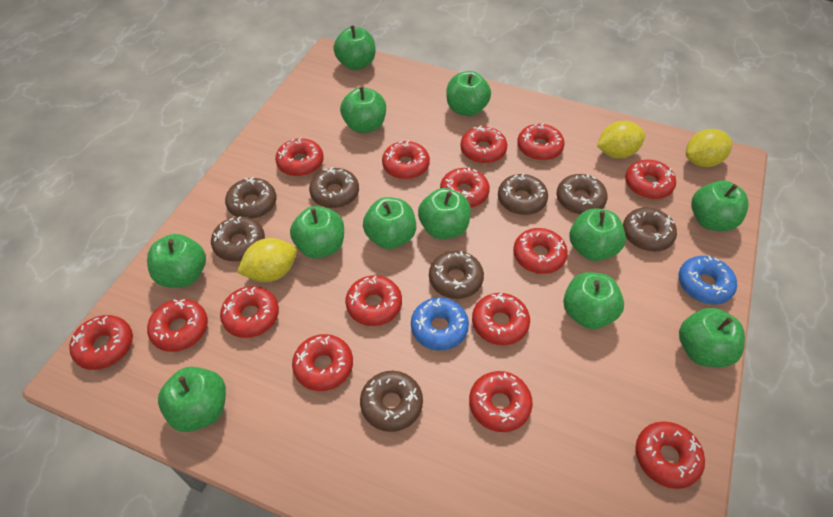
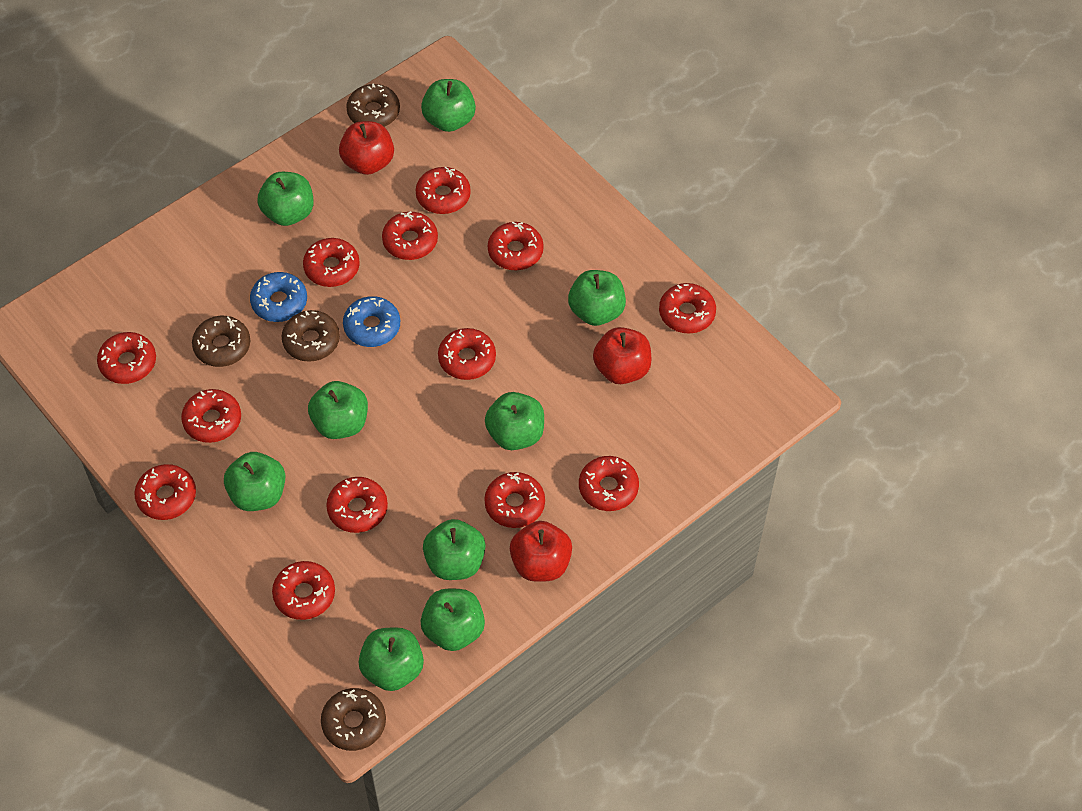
brown donut: [211,216,265,261] [225,177,276,219] [309,167,359,208] [360,371,423,432] [429,251,484,299] [498,174,548,215] [557,174,608,214] [623,208,677,252] = 8 -> [192,316,250,367] [282,310,340,362] [321,688,386,751] [346,83,400,127] = 4
green apple: [147,234,206,288] [158,366,226,432] [290,206,344,259] [333,25,375,70] [340,87,386,133] [363,197,416,249] [418,188,471,239] [446,71,491,116] [563,272,624,329] [570,208,626,261] [679,308,745,367] [691,180,748,231] = 12 -> [224,452,285,511] [257,172,313,226] [308,381,368,439] [359,628,424,691] [421,79,476,132] [421,589,485,651] [423,519,486,580] [485,392,544,450] [568,270,626,326] = 9
red apple: none = 0 -> [339,121,394,175] [510,521,572,582] [593,327,651,384] = 3
red donut: [69,315,133,370] [147,299,208,352] [220,286,279,338] [275,138,324,176] [292,334,353,391] [345,275,402,326] [382,140,430,179] [440,167,490,208] [460,126,507,164] [469,371,533,432] [472,293,530,345] [513,228,568,274] [517,123,565,161] [625,160,676,199] [635,422,705,489] = 15 -> [97,332,156,384] [134,464,196,520] [181,389,241,443] [272,561,335,620] [303,238,360,287] [326,477,388,533] [382,211,438,260] [416,167,471,214] [438,328,496,380] [484,472,545,528] [488,222,544,270] [579,456,639,511] [659,283,716,333] = 13
yellow lemon: [237,238,297,282] [597,121,645,158] [686,129,732,167] = 3 -> none = 0

